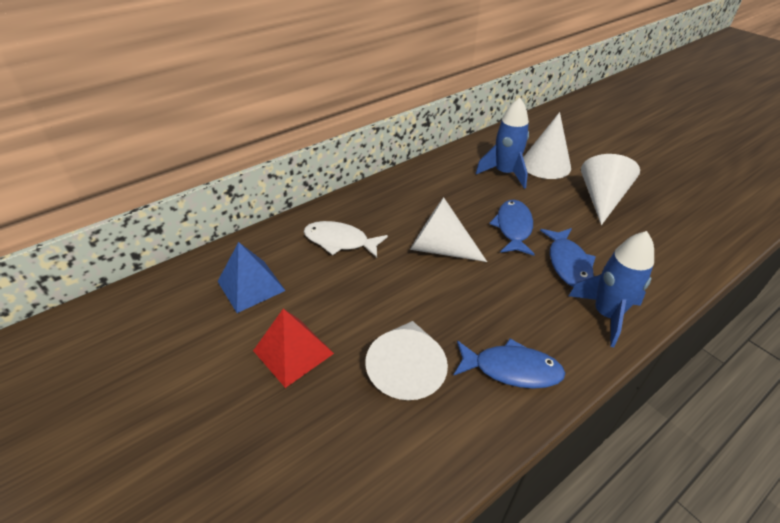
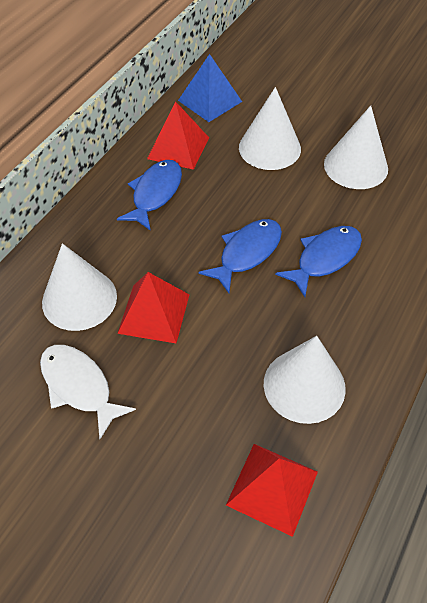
blue rocket: [476,97,529,189] [569,231,654,347] = 2 -> none = 0
red pyramid: [253,309,334,388] = 1 -> [117,272,189,343] [147,101,209,170] [226,444,318,537] = 3

